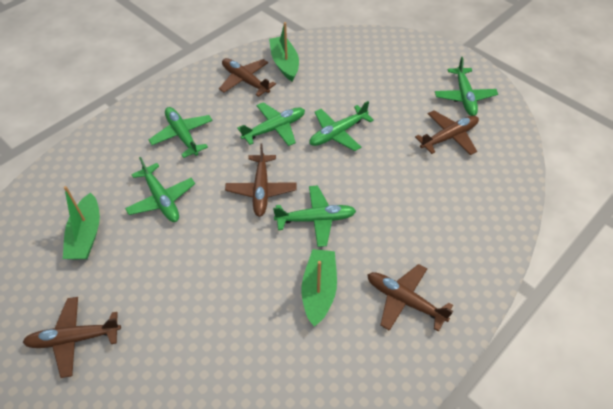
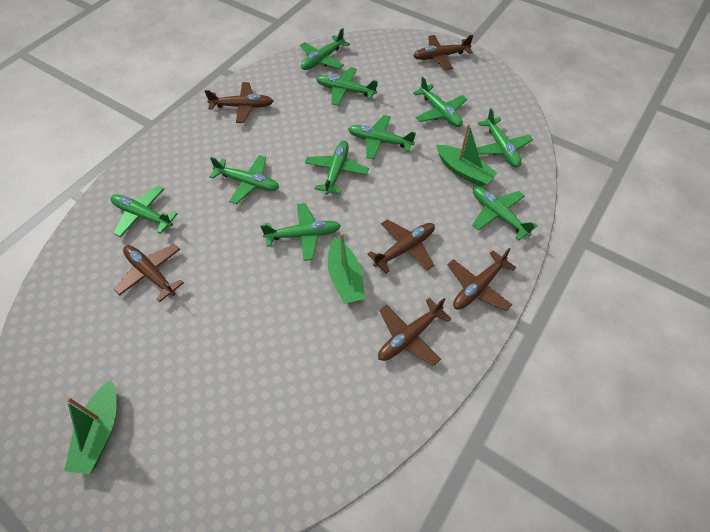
brown plane: [23,297,121,378] [219,58,276,97] [225,144,296,217] [367,264,453,332] [415,111,479,155] = 5 -> [114,244,184,302] [205,82,273,123] [368,219,435,273] [378,298,451,366] [413,35,473,70] [448,248,516,311] = 6
green plane: [125,157,195,222] [149,107,213,158] [237,102,305,146] [273,185,356,247] [309,101,374,151] [435,57,498,116] = 6 -> [111,186,178,237] [210,155,279,204] [260,203,341,261] [300,28,350,70] [305,141,369,195] [316,67,378,105] [348,115,416,159] [413,77,467,127] [472,187,538,241] [477,108,533,167] = 10

